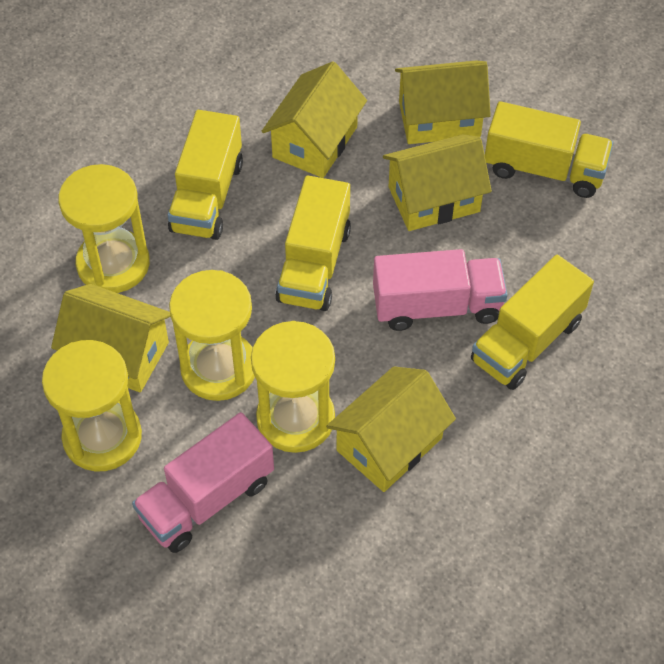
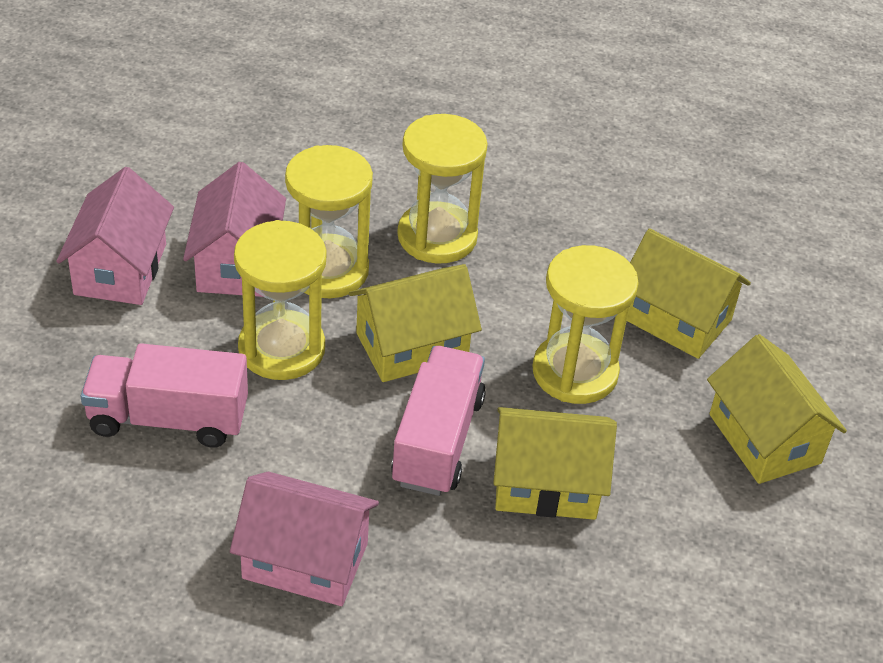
pink house: none = 0 -> [56,167,174,305] [183,162,286,297] [230,472,379,606] = 3
yellow house: [51,284,171,392] [262,62,367,178] [326,366,456,492] [383,134,492,231] [395,61,491,144] = 5 -> [349,264,482,382] [493,407,617,520] [627,228,751,359] [707,334,847,484] = 4
yellow truck: [168,110,243,240] [275,175,351,311] [471,255,594,390] [485,101,613,198] = 4 -> none = 0

